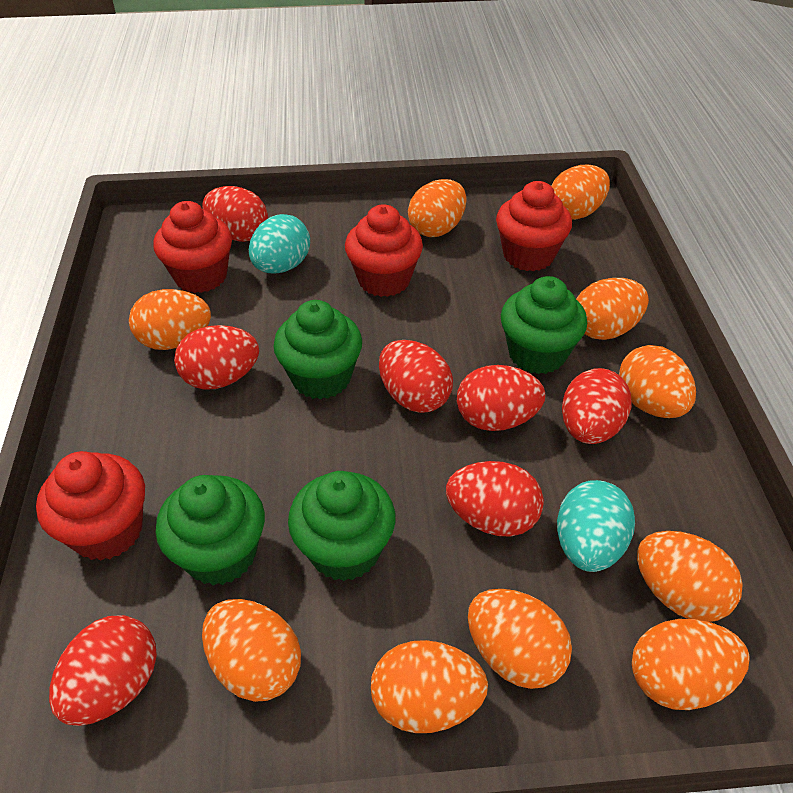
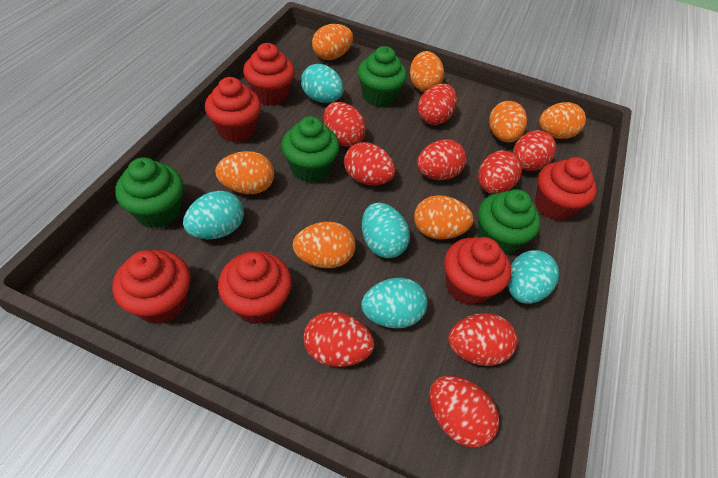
orange egg: [129,289,211,350] [202,599,301,702] [371,640,488,733] [408,179,466,237] [468,589,572,689] [551,165,610,220] [576,278,649,340] [619,345,696,418] [632,619,750,710] [637,531,743,622] = 10 -> [215,151,274,194] [293,222,356,268] [312,24,353,60] [410,51,444,92] [414,195,474,240] [489,101,527,142] [539,102,586,139] = 7
red cupcake: [36,451,145,561] [153,201,232,293] [345,204,423,297] [496,181,572,271] = 4 -> [113,250,191,324] [205,77,261,143] [218,251,292,324] [243,43,295,106] [444,237,511,306] [535,157,597,221] = 6
red egg: [49,615,157,726] [174,325,259,390] [202,186,268,242] [379,340,453,413] [446,461,544,536] [457,365,545,431] [562,368,632,444] = 7 -> [303,312,374,367] [323,102,366,147] [344,142,395,185] [417,139,467,180] [418,84,457,125] [429,376,499,447] [448,313,517,366] [478,150,522,194] [513,130,556,171] = 9
turquoise egg: [249,214,310,274] [557,480,635,572] = 2 -> [183,191,244,239] [301,64,344,103] [361,278,428,329] [362,203,410,258] [508,250,559,304] = 5

